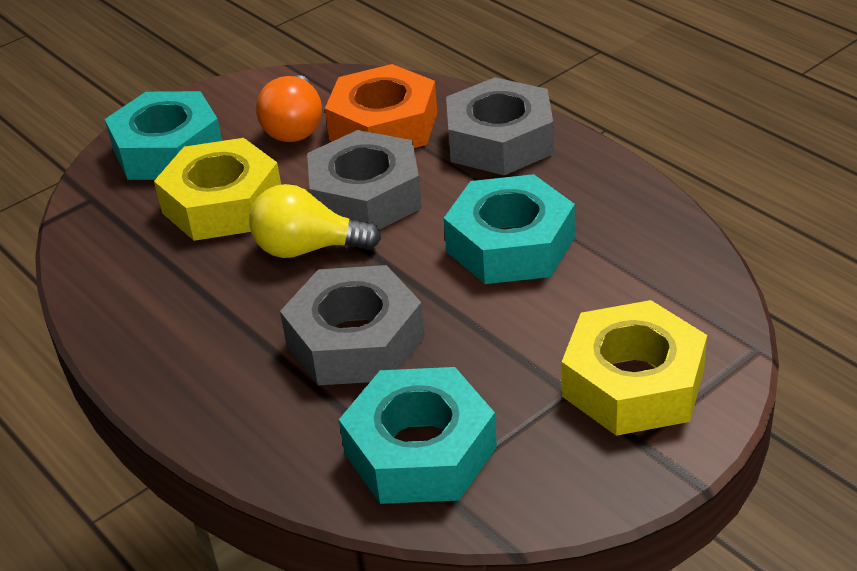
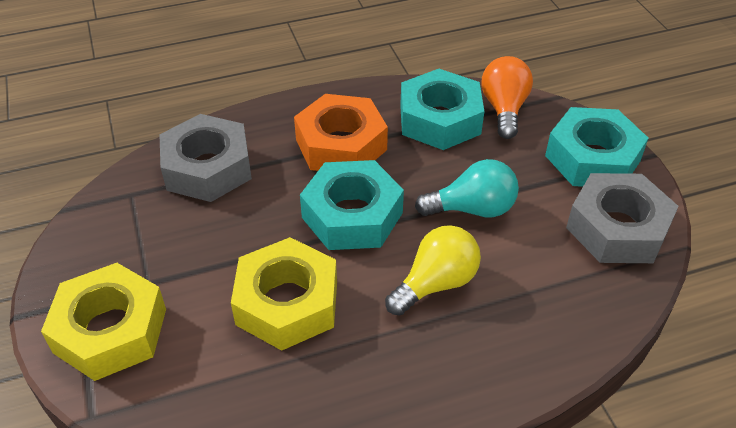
grey nut: [280,265,425,385] [307,130,422,230] [446,77,554,175] = 3 -> [159,114,252,202] [566,173,679,263] = 2
turquoise light bulb: none = 0 -> [415,159,519,218] = 1

